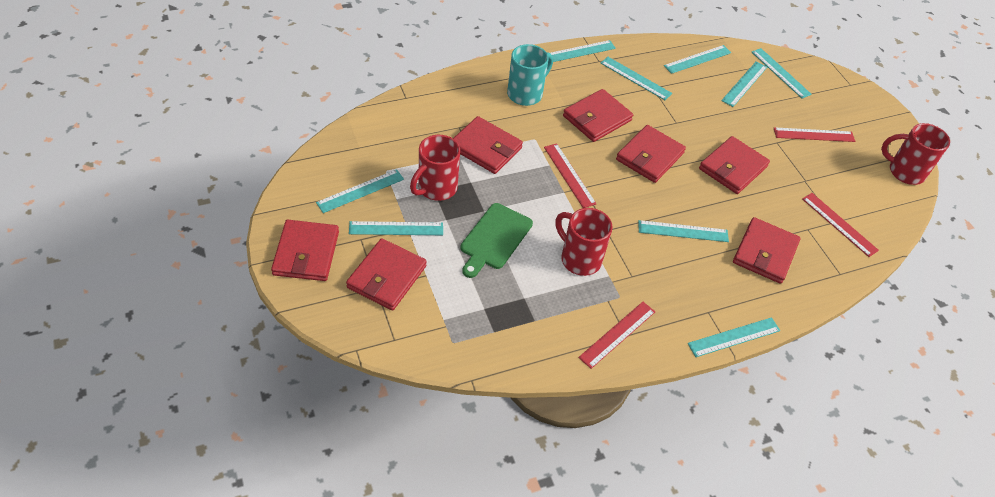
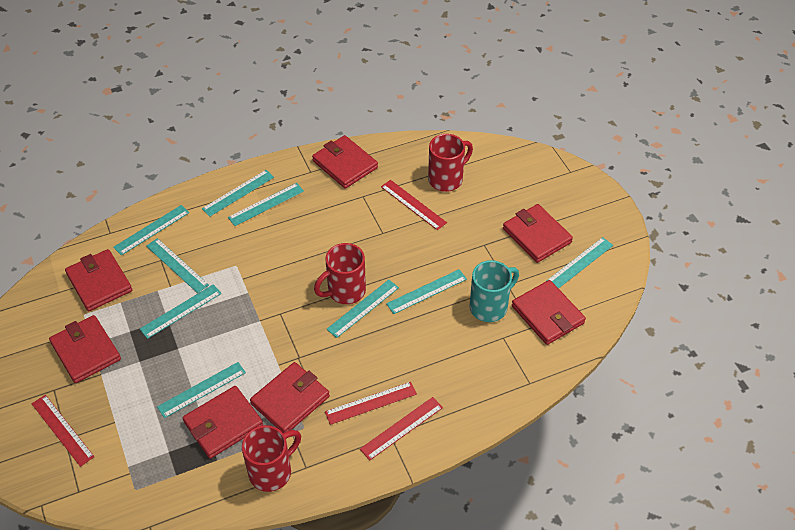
green cutting board: [460,203,533,278] = 1 -> none = 0

